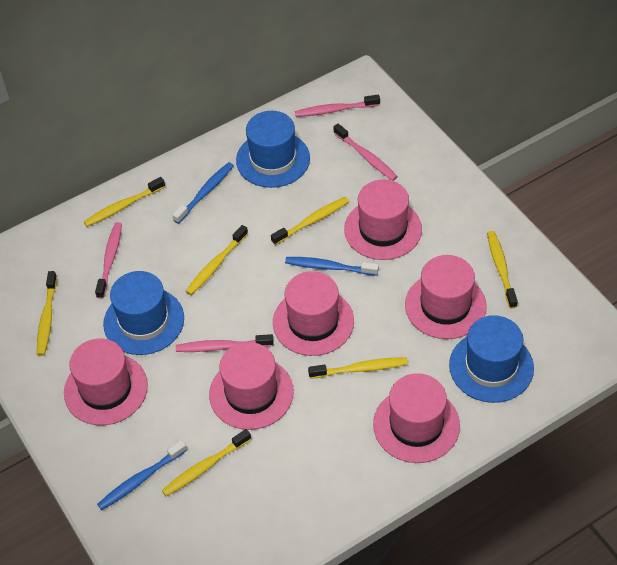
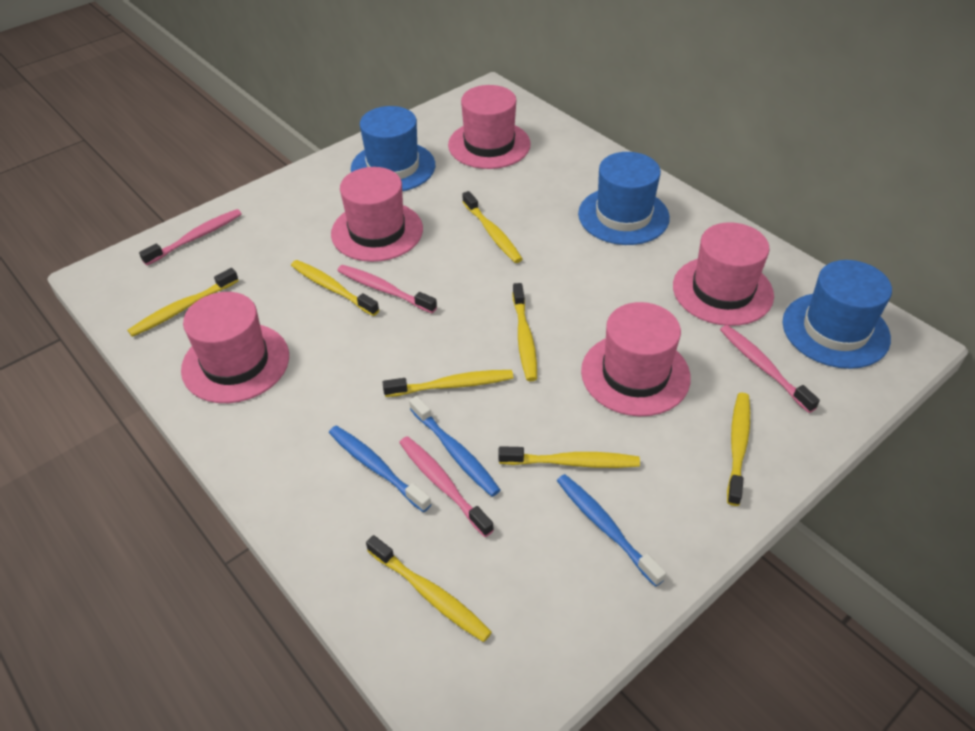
pink hat: [64,338,148,425] [209,342,294,430] [273,271,354,356] [344,179,422,260] [373,373,460,463] [405,255,487,339] = 6 -> [181,292,289,403] [331,167,423,262] [448,85,531,169] [581,302,691,416] [673,222,774,326] = 5
yellow toothbrush: [37,271,57,356] [84,177,165,227] [162,429,251,497] [185,225,248,295] [271,197,350,245] [308,357,408,379] [487,231,518,309] = 7 -> [127,268,239,337] [291,260,379,316] [366,535,492,642] [382,370,513,397] [462,191,523,263] [498,446,640,468] [513,283,537,381] [727,393,750,506] = 8

